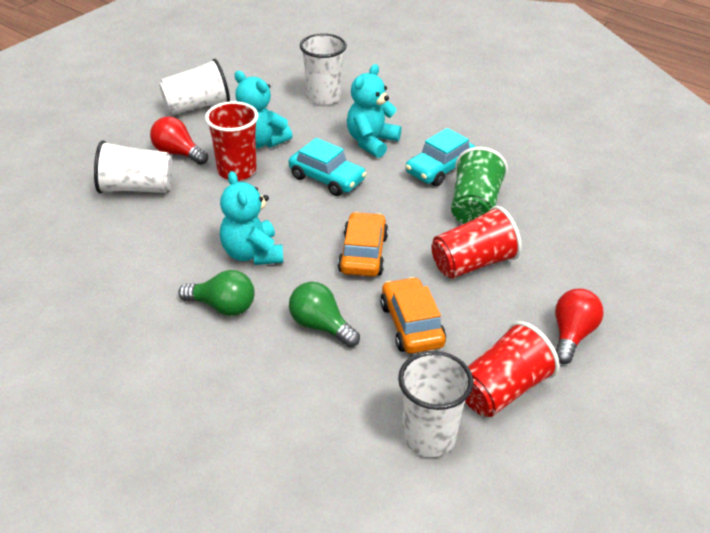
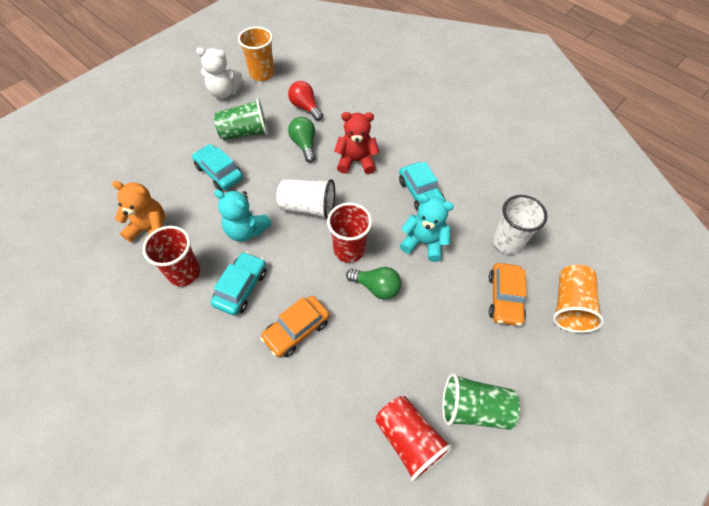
green cup: [451,147,508,224] = 1 -> [214,98,268,140] [442,373,520,430] = 2
orange cup: none = 0 -> [238,27,274,81] [553,265,604,333] = 2
orange teddy bear: none = 0 -> [112,181,165,242] = 1
red light bulb: [150,117,208,165] [555,289,603,364] = 2 -> [288,81,323,121] = 1
red teddy bear: none = 0 -> [334,112,379,174] = 1
turquoise car: [289,138,367,196] [406,128,475,186] = 2 -> [192,144,243,191] [211,252,266,316] [399,162,446,212] = 3
turquoise teddy bear: [220,171,283,265] [235,71,293,148] [347,64,402,158] = 3 -> [214,190,272,242] [400,194,454,262] = 2
white cup: [94,140,172,194] [159,59,230,115] [300,33,347,105] [398,351,473,457] = 4 -> [276,179,335,219] [493,195,547,254] = 2
white teddy bear: none = 0 -> [196,47,244,99] = 1

